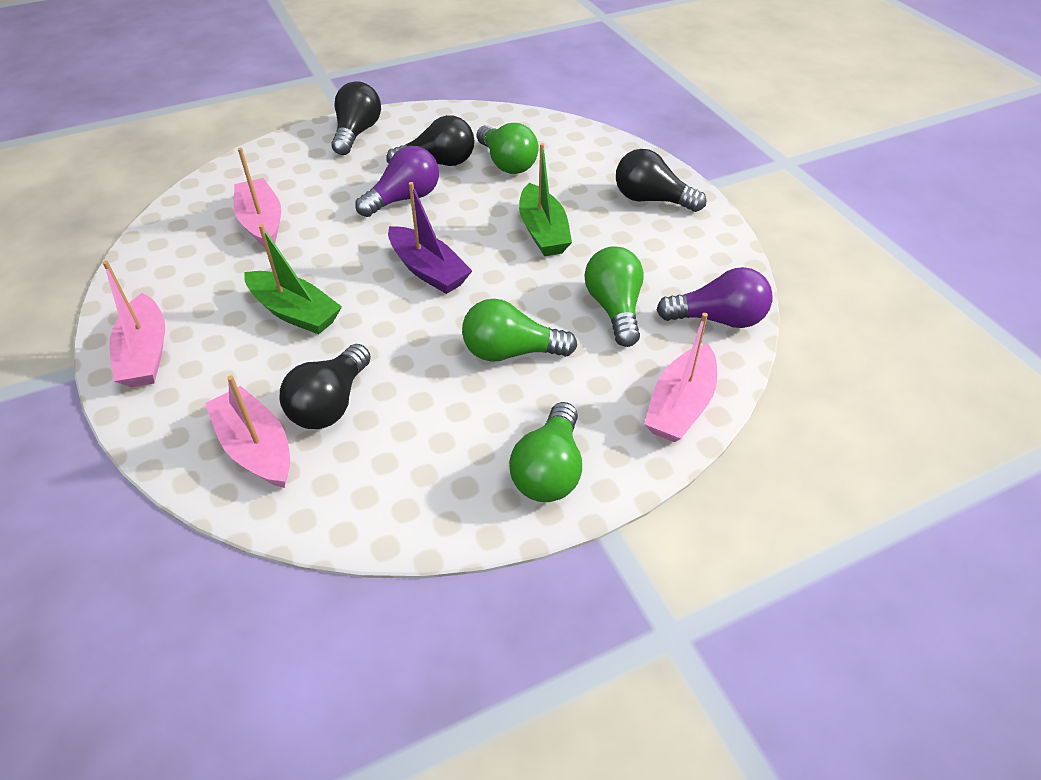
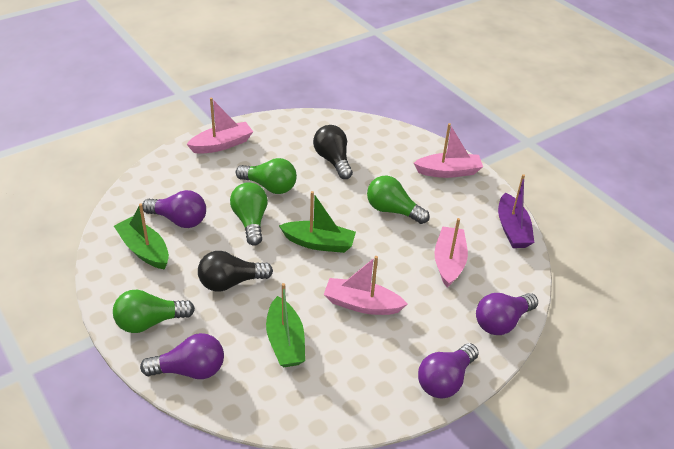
black light bulb: [280,344,371,429] [331,81,381,155] [386,115,474,166] [616,149,706,212] = 4 -> [198,251,273,292] [313,125,353,179] = 2
green boat: [244,224,342,334] [519,143,572,256] = 2 -> [114,203,169,269] [266,283,305,367] [279,191,356,253] = 3
purple light bulb: [355,146,439,217] [656,267,773,328] = 2 -> [140,333,224,379] [142,190,206,228] [418,343,479,399] [476,293,538,335] = 4

